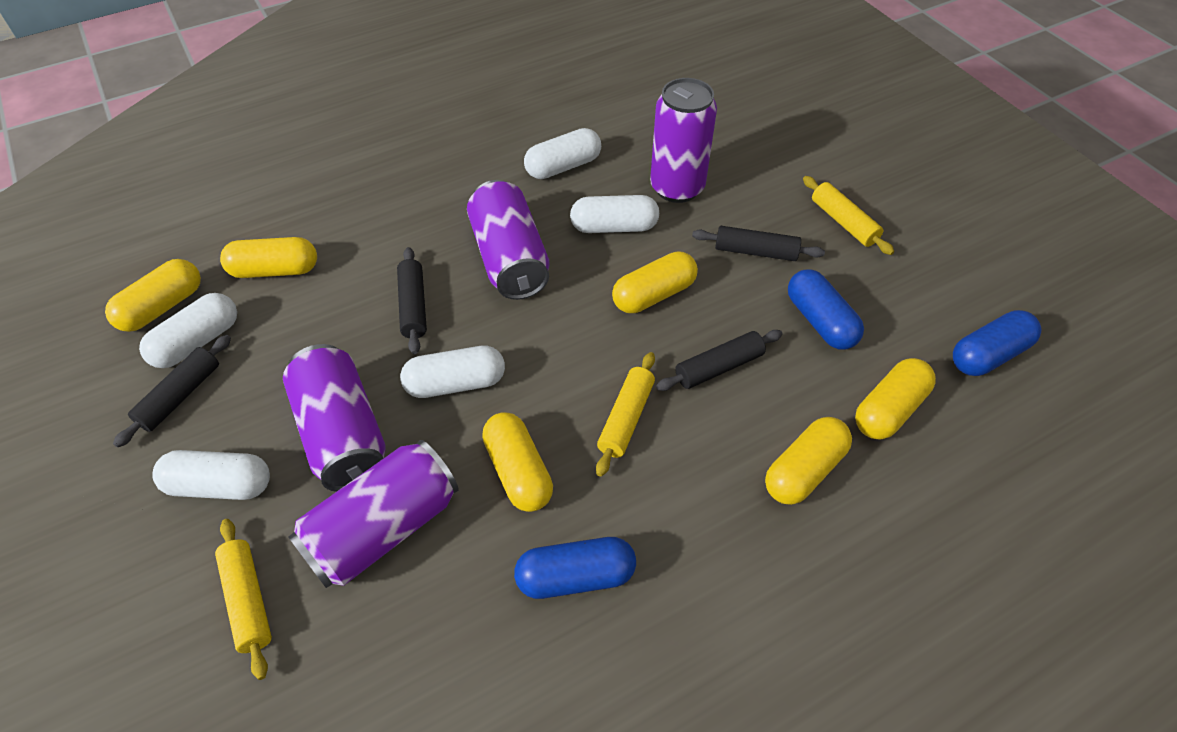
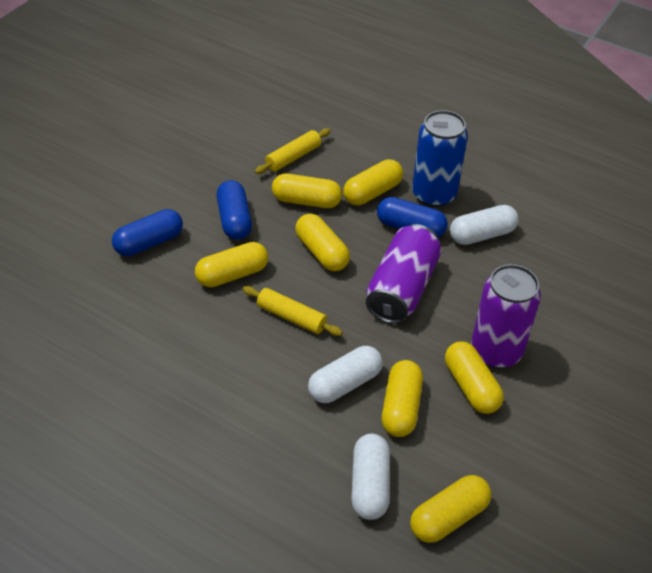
black rolling pin: [113,335,231,448] [397,247,427,354] [656,330,783,391] [692,226,825,261] = 4 -> none = 0
blue can: none = 0 -> [412,110,468,207] = 1
purple can: [283,344,386,492] [288,440,459,588] [467,180,550,300] [650,78,717,203] = 4 -> [366,224,442,324] [471,264,541,368] = 2
white capsule: [139,293,237,368] [152,450,270,500] [400,346,505,398] [524,128,601,179] [570,195,659,233] = 5 -> [308,346,383,403] [351,434,390,520] [450,205,519,245] = 3
yellow capsule: [105,259,201,332] [220,237,317,278] [482,412,553,512] [612,251,698,313] [765,417,852,505] [855,358,936,440] = 6 -> [195,242,268,287] [272,173,342,208] [295,214,350,271] [343,159,403,205] [382,360,423,437] [410,475,491,543] [445,341,504,414] = 7
yellow rolling pin: [215,519,272,680] [596,352,655,477] [803,176,894,255] = 3 -> [243,286,343,336] [255,128,331,174] = 2

